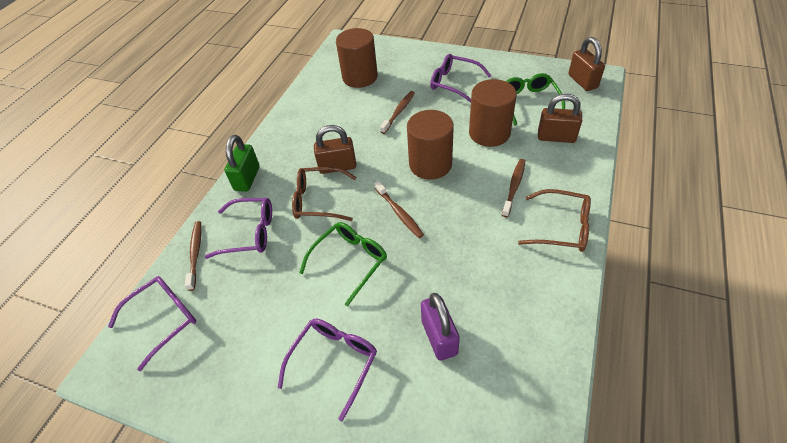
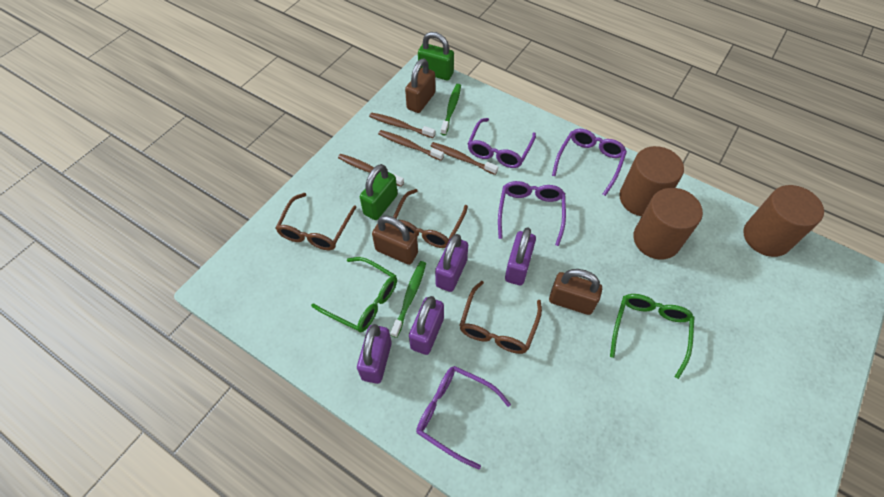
brown glasses: [292,167,356,221] [518,189,591,252] = 2 -> [276,193,357,250] [393,189,468,248] [459,281,542,354] = 3
green padlock: [224,135,260,192] = 1 -> [360,164,398,220] [418,32,454,80] = 2
green toothbrush: none = 0 -> [391,261,426,338] [441,84,461,135] = 2
purple padlock: [421,293,460,361] = 1 -> [357,324,392,384] [409,296,444,355] [435,234,468,292] [505,227,536,285] = 4

